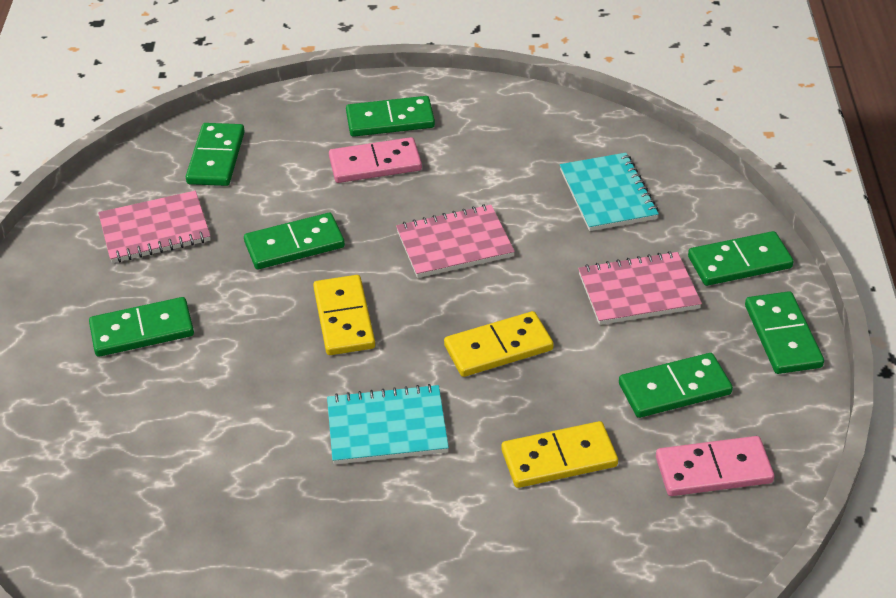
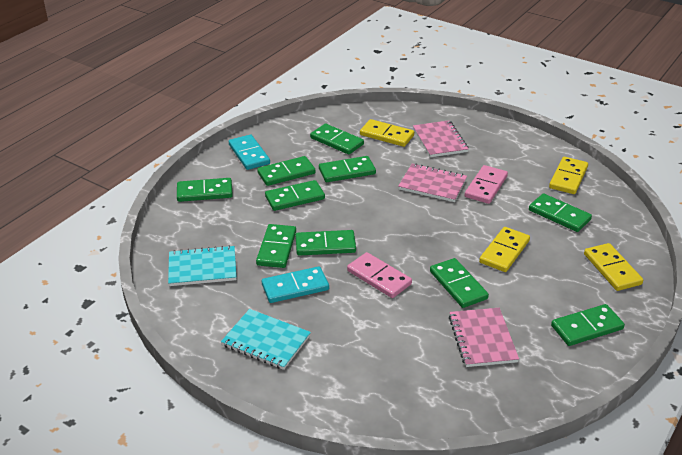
green domino: [89,297,194,357] [186,123,245,186] [244,213,345,269] [346,96,435,137] [619,353,733,418] [688,231,794,286] [745,291,824,374] = 7 -> [177,178,233,202] [256,224,296,268] [257,156,315,186] [265,180,325,211] [296,230,356,256] [310,124,364,154] [319,156,376,182] [430,258,489,308] [529,193,592,232] [551,304,625,346] = 10
turquoise domino: none = 0 -> [229,135,270,170] [262,266,329,303] = 2
yellow domino: [313,275,375,355] [444,311,553,377] [502,421,618,488] = 3 -> [360,119,414,147] [479,227,530,272] [549,157,588,194] [584,243,643,291] = 4

